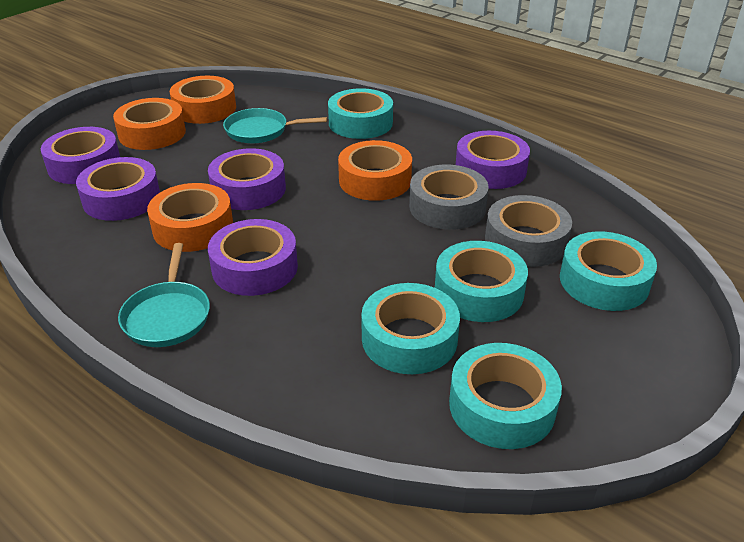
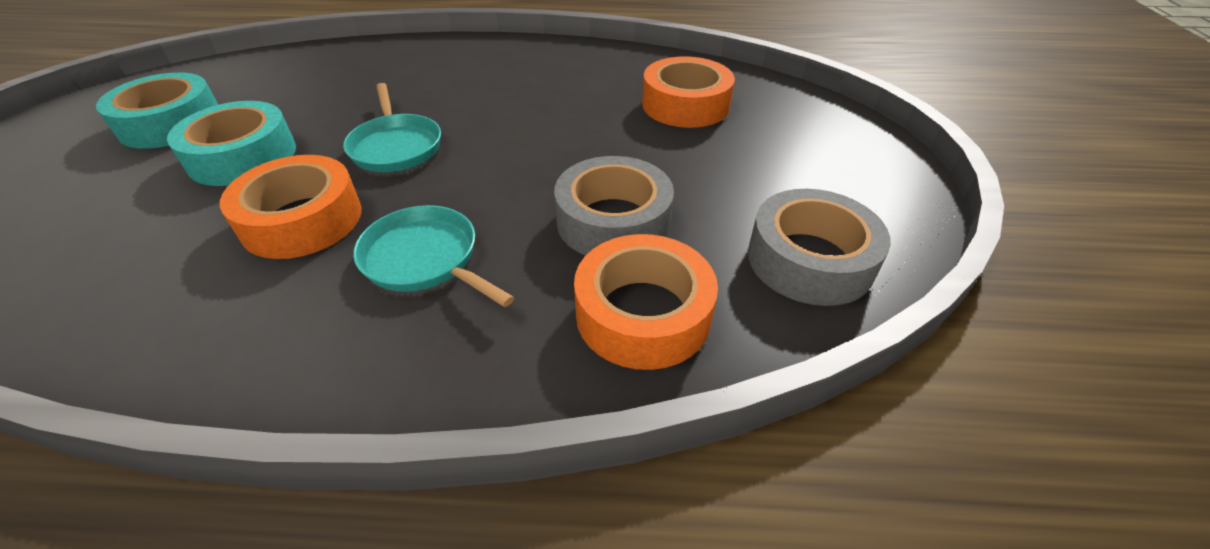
orange tape: [113,98,186,150] [147,183,233,252] [170,76,236,124] [338,140,412,201] = 4 -> [220,155,362,259] [574,234,718,370] [642,56,735,128] = 3
purple tape: [41,127,120,184] [76,157,160,221] [208,148,286,210] [208,219,298,296] [456,131,530,189] = 5 -> none = 0
turquoise tape: [328,88,393,139] [361,283,460,374] [435,241,528,322] [449,343,562,449] [560,231,657,311] = 5 -> [96,72,218,149] [167,101,296,186] = 2

